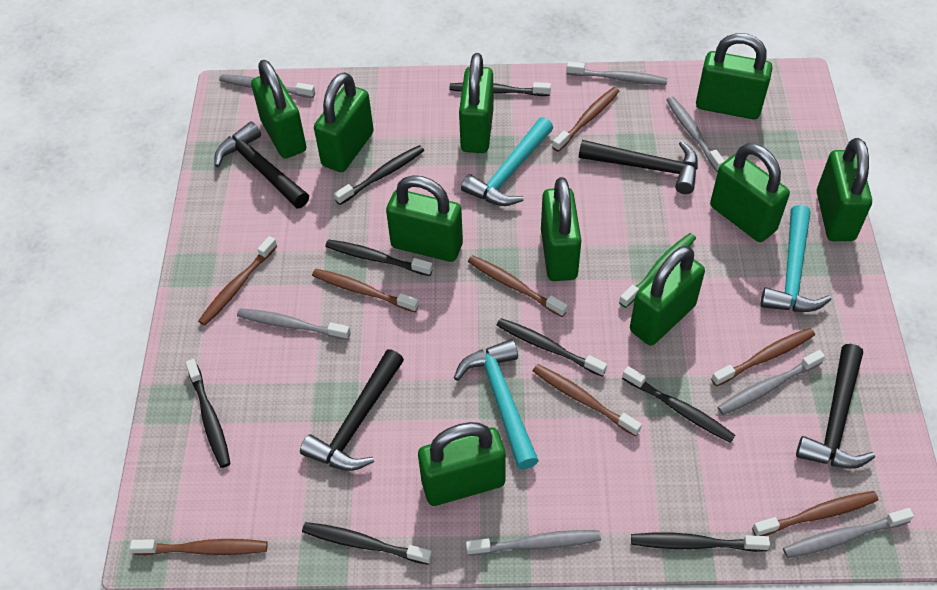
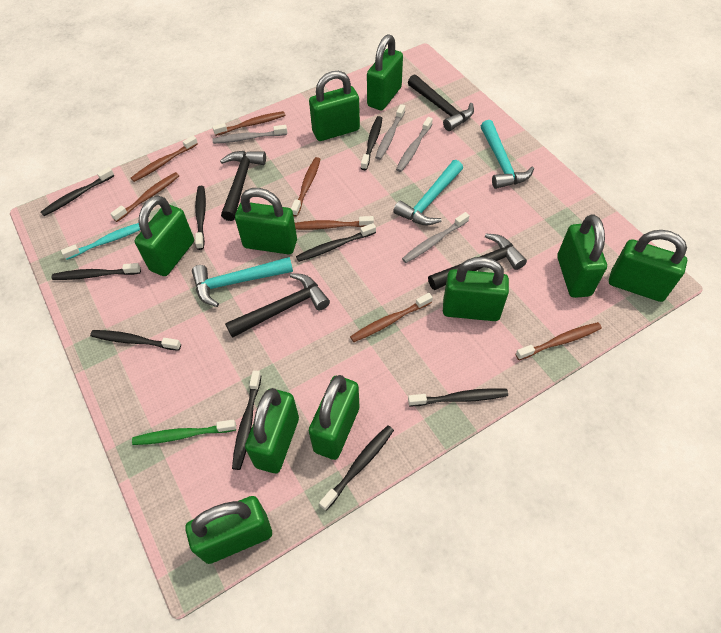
black toothbrush: [186,359,231,468] [302,522,432,565] [325,239,433,276] [334,145,424,205] [449,82,551,96] [496,318,607,377] [622,366,735,443] [631,533,770,552] = 8 -> [41,167,114,216] [52,263,141,280] [90,330,181,351] [195,186,206,250] [232,370,262,470] [296,223,376,262] [319,425,394,511] [361,116,382,170] [408,388,508,406] = 9
brown toothbrush: [130,539,268,555] [198,236,277,326] [312,269,419,312] [468,255,568,317] [533,364,642,437] [552,87,619,152] [711,328,815,386] [752,491,878,536] = 8 -> [110,172,179,222] [131,136,198,182] [212,111,285,136] [291,157,321,217] [295,216,374,230] [350,293,433,342] [515,322,602,360] = 7
grey toothbrush: [219,74,315,98] [237,308,350,340] [466,530,601,556] [566,61,667,85] [667,97,725,172] [718,350,825,415] [783,508,914,558] = 7 -> [212,125,287,144] [375,104,405,160] [396,117,433,172] [402,212,469,263] = 4
turquoise toothbrush: none = 0 -> [61,223,140,260] = 1

